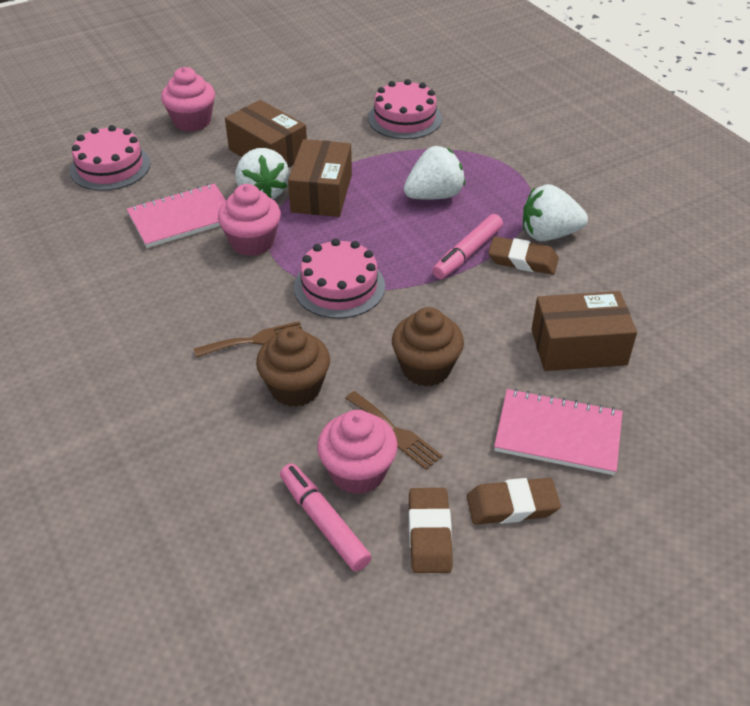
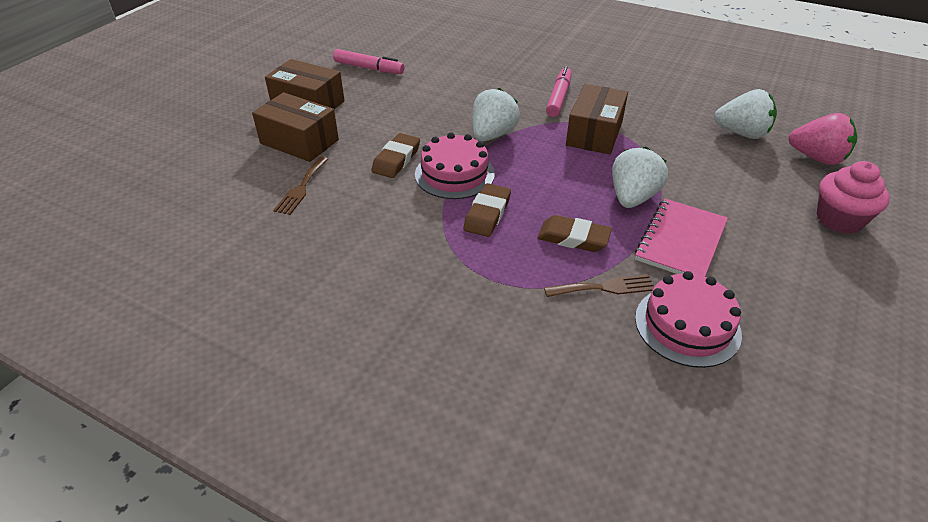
brown cupcake: [256,327,330,407] [392,307,464,387] = 2 -> none = 0
pink cake: [70,125,151,191] [294,239,385,319] [368,79,442,139] = 3 -> [415,132,495,199] [635,271,742,368] = 2
pink cupcake: [161,67,215,132] [218,184,281,256] [317,410,398,494] = 3 -> [817,161,890,234] = 1
pink notebook: [127,183,226,248] [494,389,623,475] = 2 -> [635,198,728,277] = 1
pink strawberry: none = 0 -> [788,113,857,165] = 1

